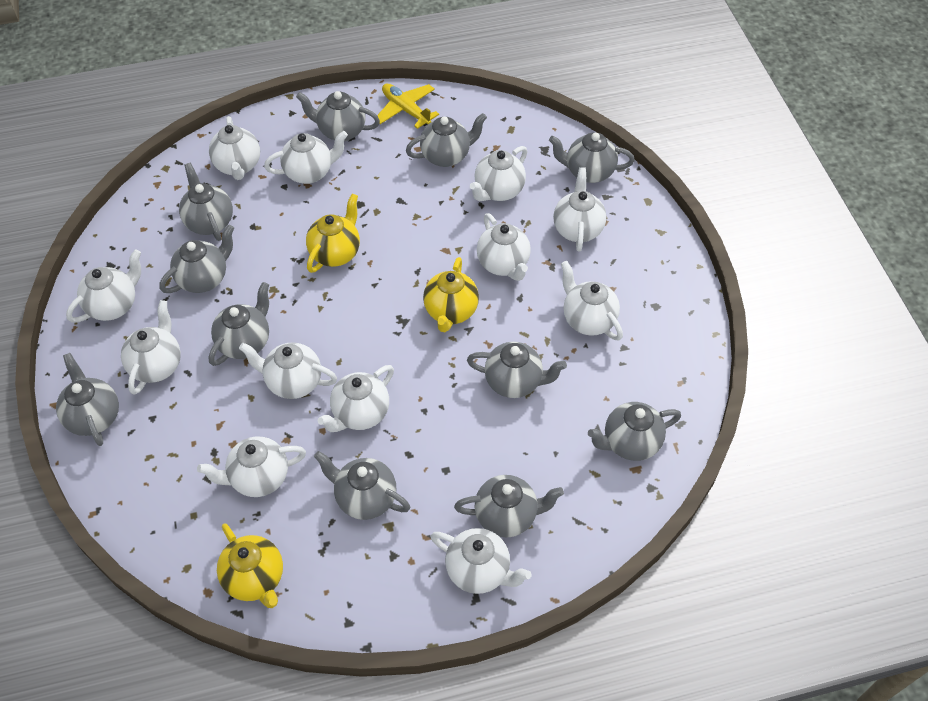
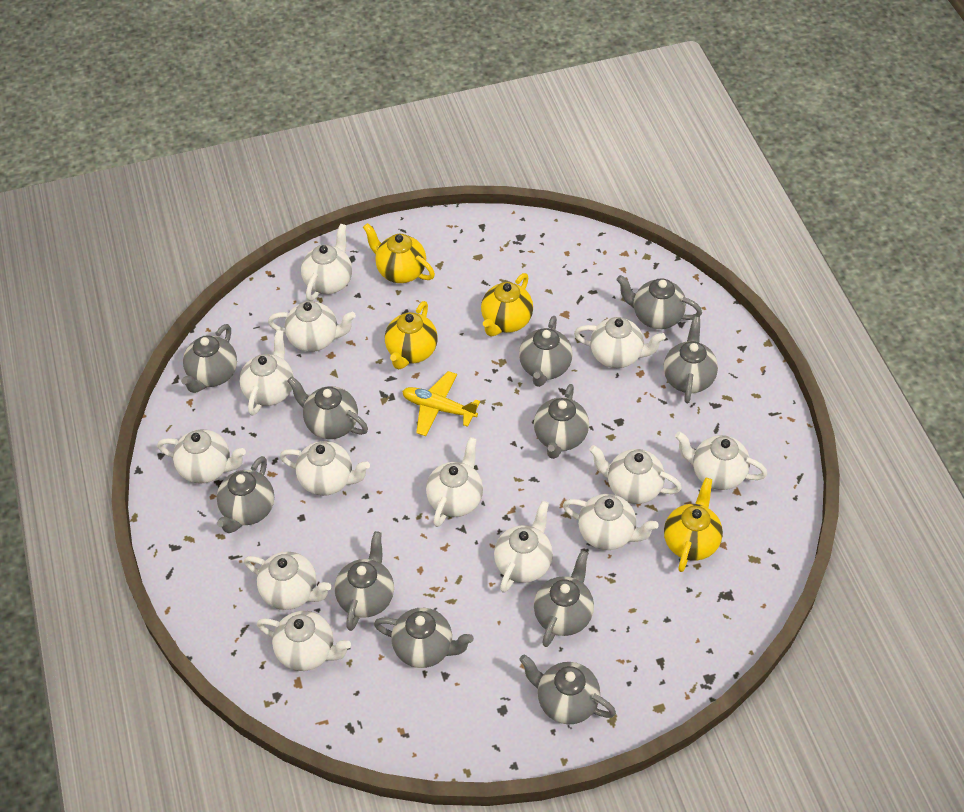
white teapot: [66,249,141,323] [121,300,181,395] [197,437,306,497] [209,116,260,180] [239,342,337,399] [264,131,348,184] [318,365,394,432] [431,528,531,594] [470,146,527,201] [477,213,531,281] [553,167,606,252] [561,261,623,340] = 12 -> [157,429,246,484] [240,330,294,416] [244,552,331,610] [257,611,351,671] [268,301,356,352] [280,441,370,496] [301,224,352,301] [426,437,483,527] [494,501,553,593] [563,494,659,550] [574,317,666,368] [589,445,682,504] [675,432,767,490] = 13
yellow teapot: [217,524,283,608] [306,194,360,273] [423,257,479,332] = 3 -> [363,223,435,283] [385,301,438,369] [481,273,533,336] [664,478,723,572] = 4

